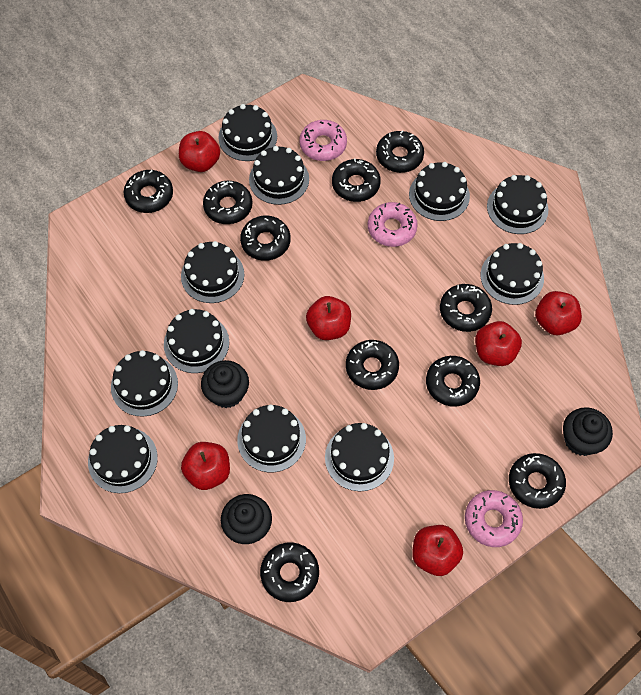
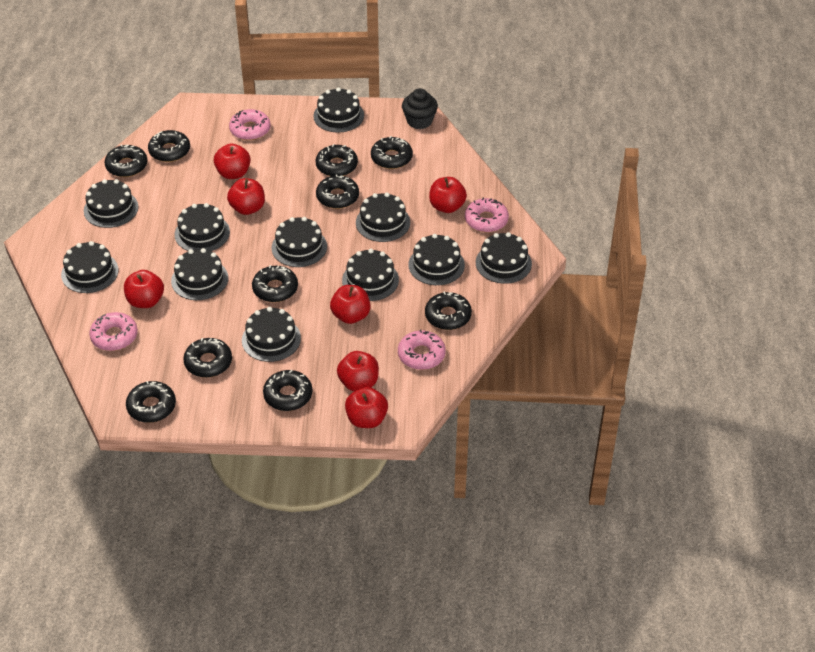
black cupcake: [201,360,249,408] [221,494,272,544] [563,407,613,456] = 3 -> [402,88,438,129] = 1
pink donut: [299,120,347,161] [368,202,418,247] [465,490,523,547] = 3 -> [89,312,138,351] [229,109,271,140] [398,330,446,370] [465,198,509,232] = 4
red apple: [179,131,220,172] [181,442,230,490] [306,296,351,340] [412,525,463,576] [475,321,522,366] [535,291,582,335] = 6 -> [124,270,164,308] [214,144,251,179] [227,178,265,215] [330,285,370,324] [337,351,379,391] [345,387,388,428] [429,177,467,213] = 7

